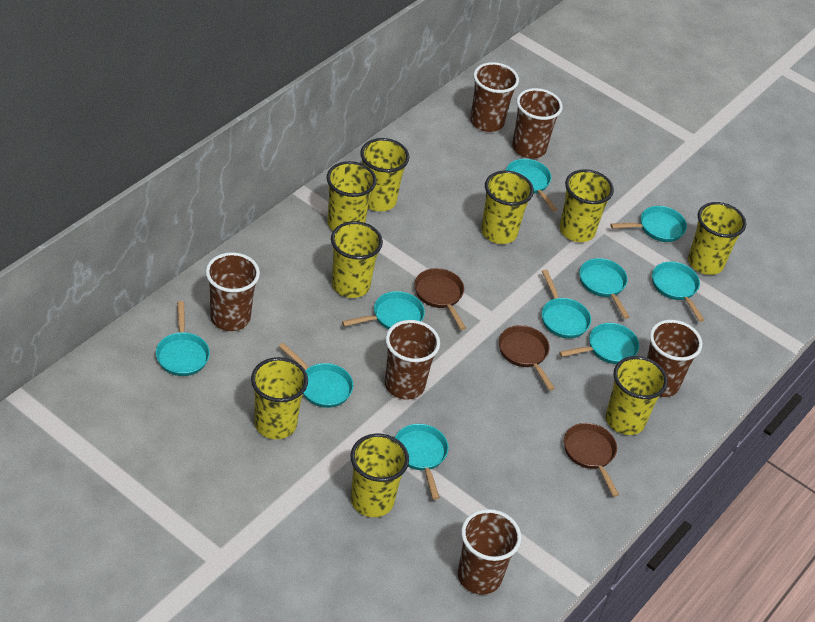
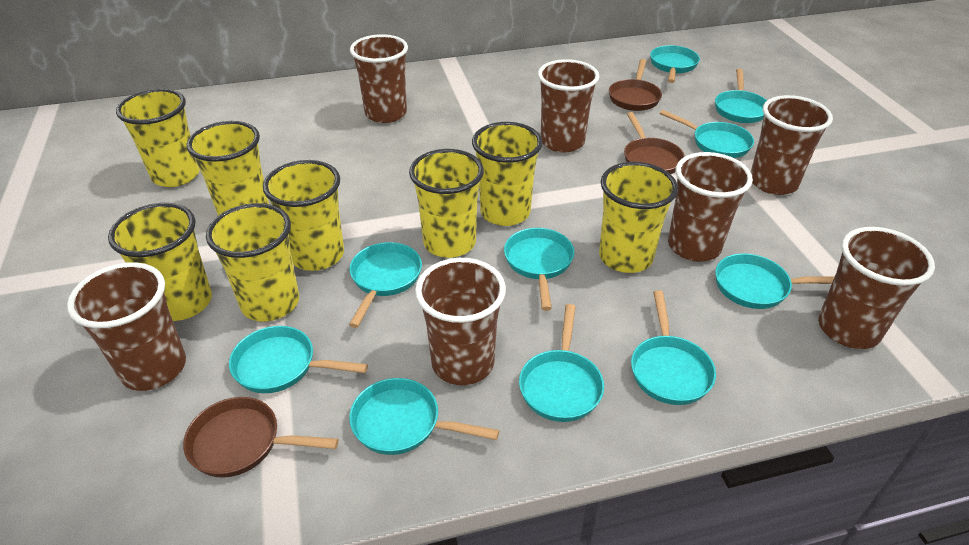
brown cup: [206,252,260,331] [385,320,440,400] [458,509,521,595] [470,62,519,132] [512,88,563,159] [647,320,702,397] = 6 -> [67,262,186,391] [350,34,408,123] [415,258,506,385] [538,59,600,153] [668,152,753,261] [751,95,833,195] [818,227,935,349] = 7
yellow cup: [251,357,308,439] [327,161,377,231] [331,221,383,298] [350,434,409,517] [360,138,409,211] [481,170,534,244] [559,169,614,242] [606,356,668,435] [688,202,746,275] = 9 -> [108,203,212,321] [116,89,200,187] [187,121,269,216] [206,203,299,322] [263,160,344,271] [409,149,484,258] [472,122,543,226] [599,162,678,273] = 8

